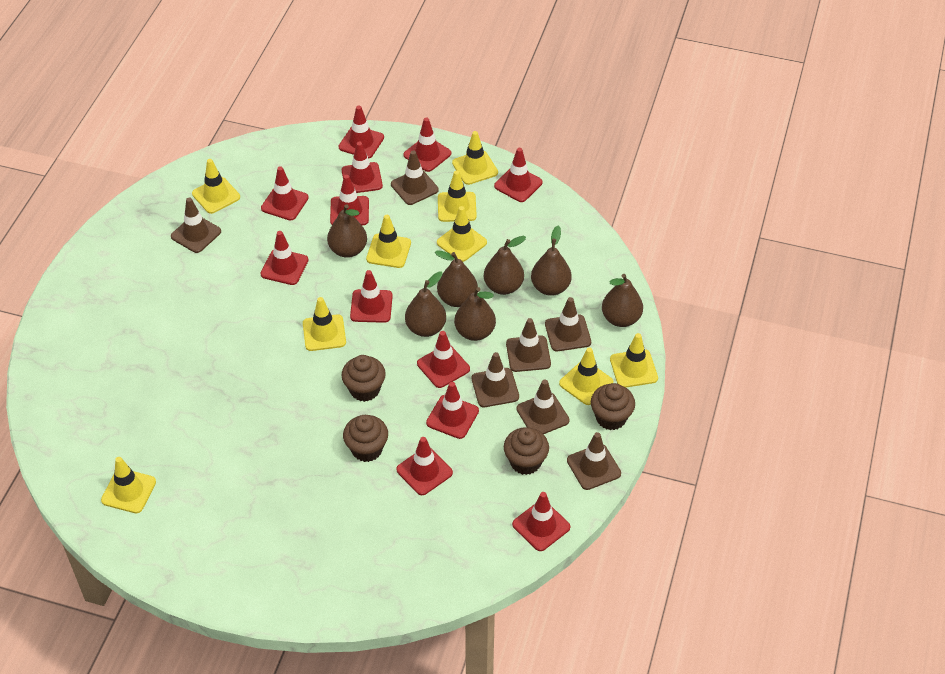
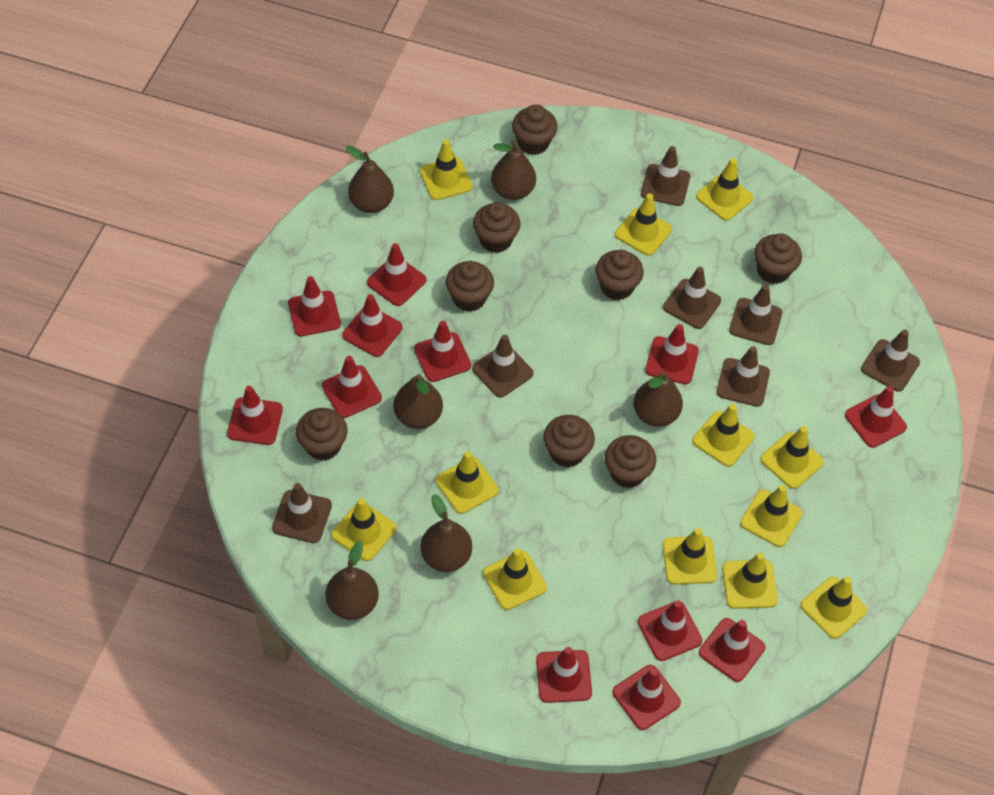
brown cupcake: [341,355,386,402] [343,415,388,462] [504,427,549,475] [591,383,635,430] = 4 -> [296,408,348,461] [446,261,494,312] [473,202,521,253] [512,104,558,155] [544,415,595,468] [596,250,644,300] [605,435,656,488] [754,233,802,284] = 8
brown pear: [327,204,367,258] [405,271,446,337] [435,250,478,307] [454,287,496,341] [484,236,526,295] [531,226,572,296] [602,274,643,327] = 7 -> [326,541,379,620] [346,146,394,213] [393,374,443,429] [420,494,472,572] [491,141,536,200] [633,371,683,427] = 6
yellow traffic cone: [101,457,156,513] [192,159,240,214] [303,297,346,351] [366,215,411,268] [437,206,487,262] [438,170,477,222] [452,131,498,185] [559,347,613,405] [610,333,658,388] = 9 -> [331,498,397,561] [420,140,472,200] [436,451,498,514] [483,548,547,610] [615,193,672,256] [663,528,717,585] [692,404,754,467] [696,158,753,221] [722,553,778,609] [740,485,803,547] [760,426,824,489] [800,577,867,639] = 12

